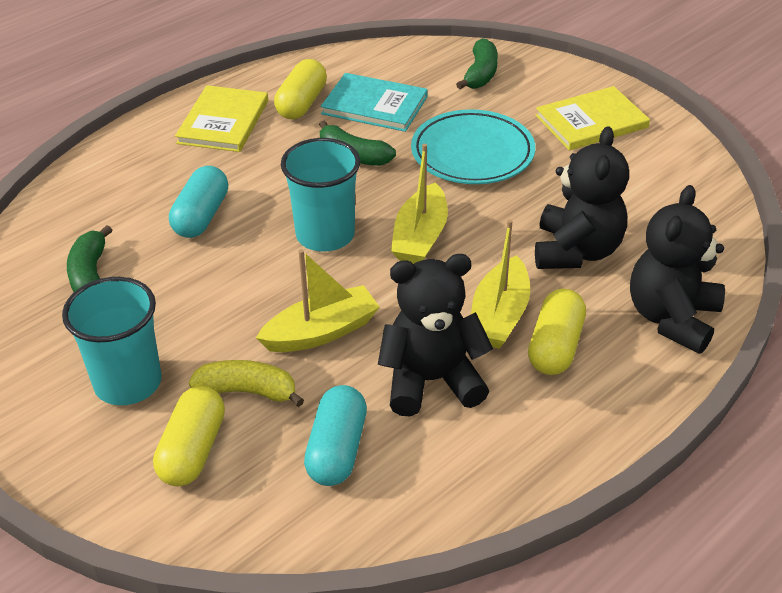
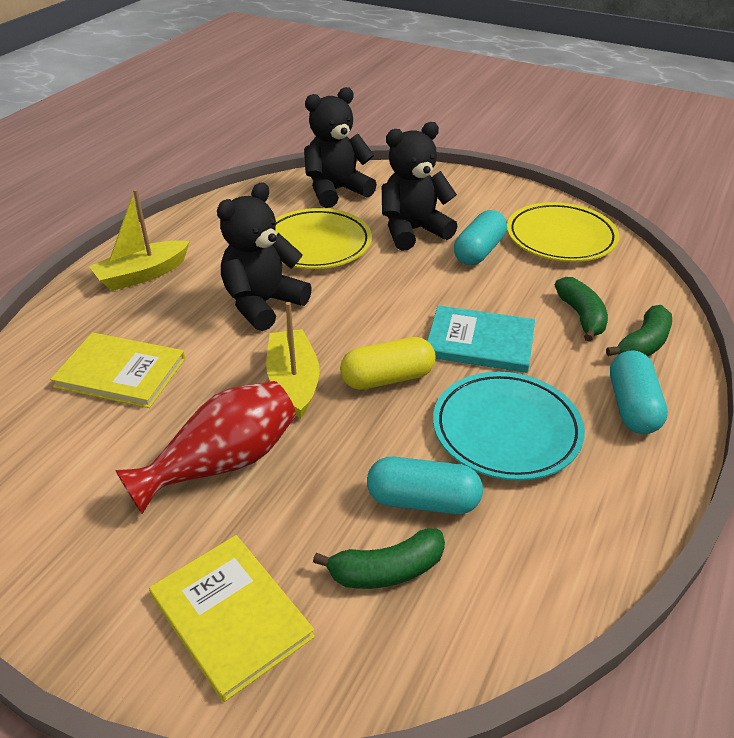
red vase: none = 0 -> [115,381,296,514] = 1
turquoise capsule: [169,166,228,238] [304,385,367,486] = 2 -> [367,457,483,514] [454,210,507,265] [610,350,668,434] = 3
turquoise cup: [62,277,162,406] [281,138,360,252] = 2 -> none = 0
yellow banana: [189,360,304,407] = 1 -> none = 0
yellow boat: [256,249,380,352] [391,144,448,264] [471,219,530,349] = 3 -> [89,189,190,291] [266,302,320,419] = 2
yellow capsule: [153,386,225,486] [274,59,327,119] [528,289,586,375] = 3 -> [340,337,436,390] = 1
yellow plate: none = 0 -> [275,208,372,269] [507,202,619,262] = 2

